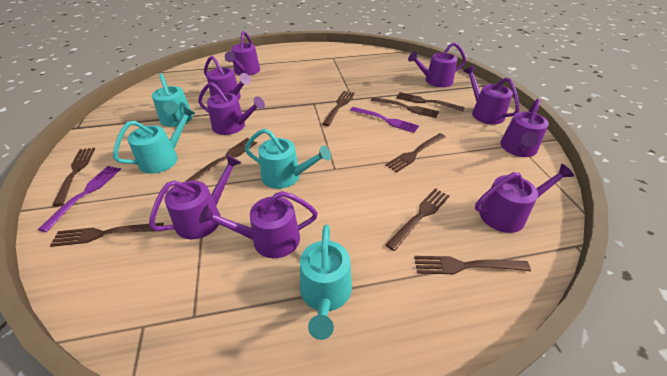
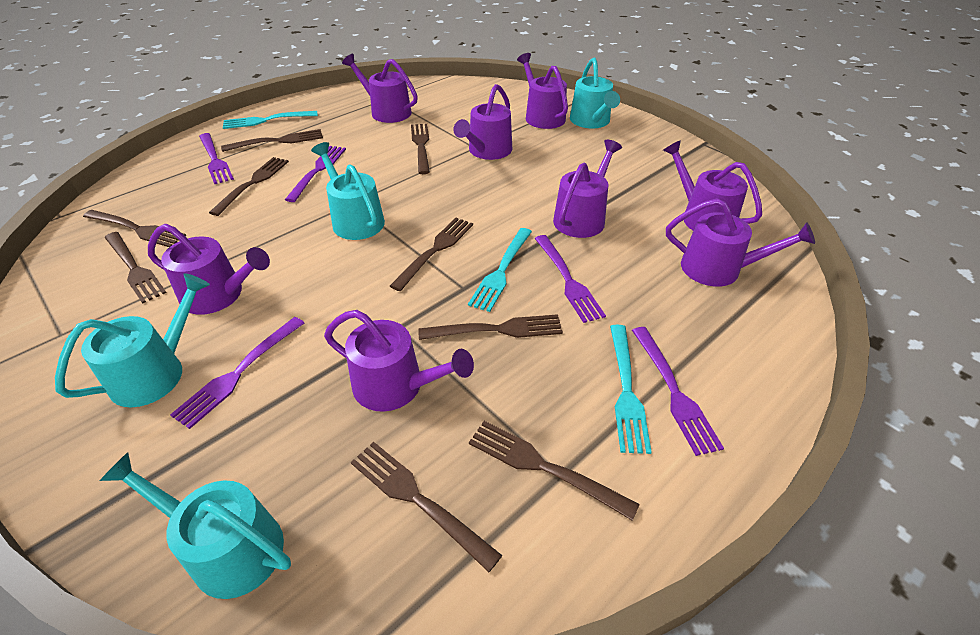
purple fork: [38,166,121,232] [350,107,419,133] = 2 -> [170,317,304,429] [199,133,234,184] [285,146,346,202] [535,235,606,323] [632,327,724,456] = 5
purple watering can: [149,155,241,240] [198,82,265,135] [199,191,318,258] [204,56,251,100] [225,31,260,76] [408,42,466,87] [464,66,519,125] [475,164,575,233] [500,99,549,157] = 9 -> [148,224,270,315] [324,310,474,412] [342,54,418,123] [453,84,512,160] [517,53,568,129] [553,140,622,238] [663,140,762,231] [666,198,815,287] = 8
turquoise fork: none = 0 -> [223,111,318,129] [468,228,532,312] [610,325,652,454] = 3

